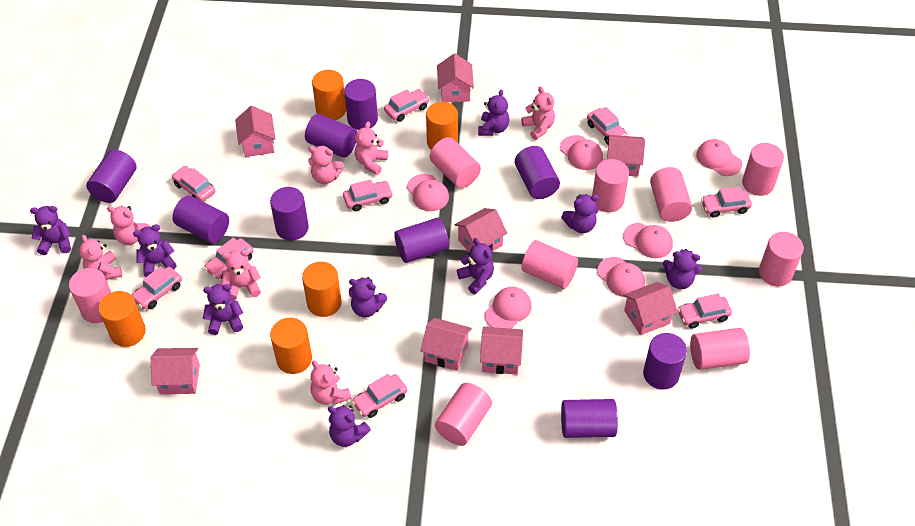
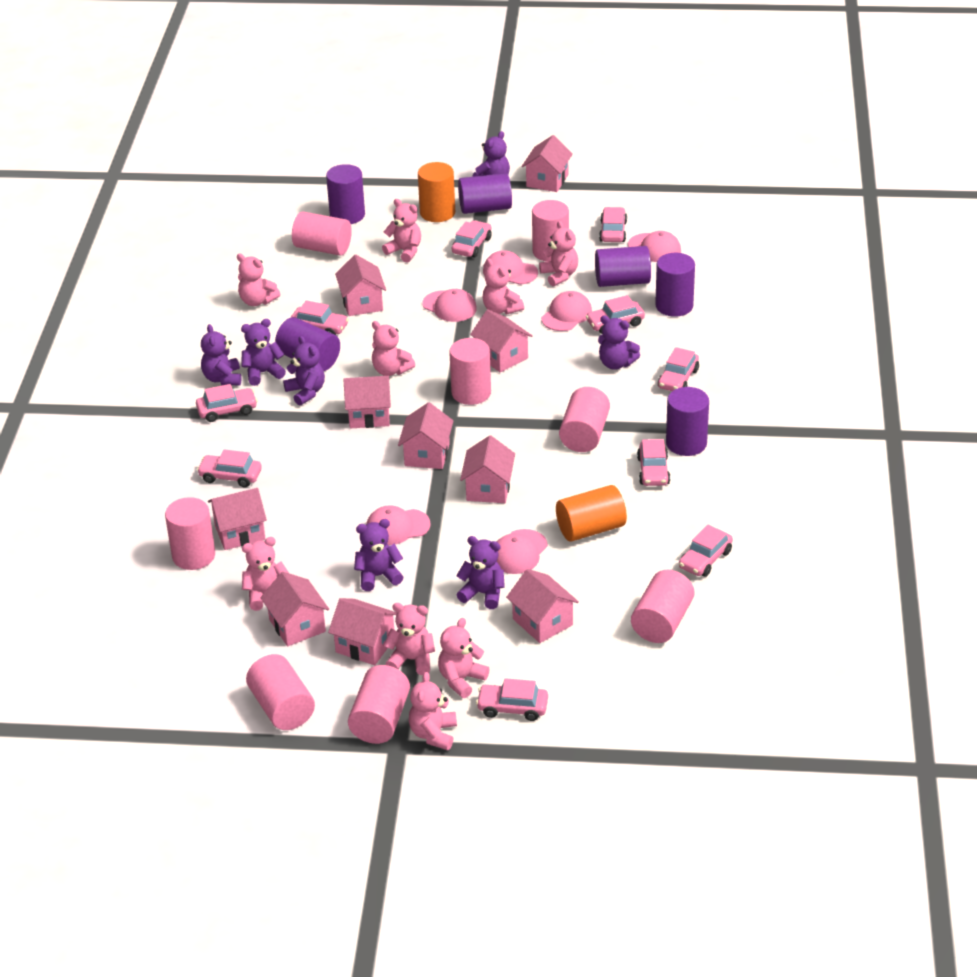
orange cylinder: [98,291,146,347] [270,318,312,374] [302,262,342,317] [312,70,346,120] [426,102,458,150] = 5 -> [418,162,455,222] [556,485,627,542] = 2
pink car: [132,266,182,309] [172,166,215,202] [204,238,254,279] [343,179,393,211] [352,374,407,418] [384,89,429,122] [587,107,628,144] [678,293,732,329] [701,187,752,218] = 9 -> [196,384,257,422] [197,449,262,487] [291,300,349,335] [452,220,492,257] [476,678,548,721] [586,295,645,334] [599,207,627,242] [637,439,670,486] [658,347,699,391] [679,524,733,577] = 10
pink cylinder: [69,268,111,323] [430,137,481,188] [435,383,492,446] [521,240,578,289] [592,159,629,212] [650,167,692,222] [690,328,750,370] [742,143,784,196] [759,232,804,286] = 9 -> [165,497,215,570] [246,654,315,730] [292,211,352,256] [348,665,410,744] [449,338,491,405] [532,200,569,262] [559,387,610,452] [631,570,694,643] = 8
pink house: [151,348,200,394] [235,106,275,157] [421,318,472,371] [437,54,474,102] [454,208,507,252] [480,327,523,374] [607,135,645,177] [623,282,678,335] = 8 -> [208,488,267,550] [260,572,329,646] [328,598,397,665] [335,255,386,316] [343,376,391,428] [398,402,453,469] [460,435,515,503] [470,309,533,373] [506,569,579,643] [521,135,573,192] = 10
pink teddy bear: [79,235,122,280] [107,206,149,245] [221,250,261,300] [308,146,344,184] [310,361,351,405] [355,122,388,175] [521,86,555,140] = 7 -> [237,254,280,306] [242,537,289,611] [372,321,415,376] [382,199,421,263] [384,603,435,675] [409,672,457,750] [438,618,489,698] [482,258,524,315] [539,221,578,286] = 9
purple cylinder: [86,149,137,203] [172,195,229,243] [270,187,309,241] [305,114,357,158] [344,79,378,130] [394,218,449,263] [515,146,560,199] [561,399,618,438] [643,333,687,390] = 9 -> [275,317,340,371] [326,164,365,224] [458,173,512,214] [595,246,651,287] [655,252,695,317] [666,387,709,456] = 6
purple teddy bear: [30,206,71,255] [133,224,177,277] [203,284,243,335] [328,405,371,447] [349,277,387,318] [457,238,494,294] [478,89,509,136] [561,194,599,233] [663,249,702,289] = 9 -> [201,324,242,385] [241,319,286,386] [283,336,325,406] [354,519,403,591] [456,536,505,609] [472,131,510,177] [598,315,640,369] = 7

